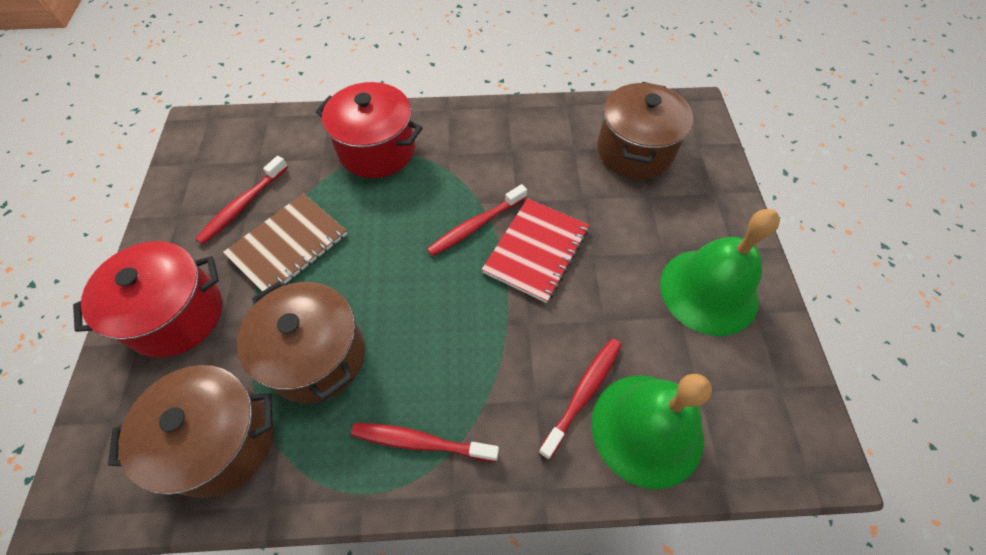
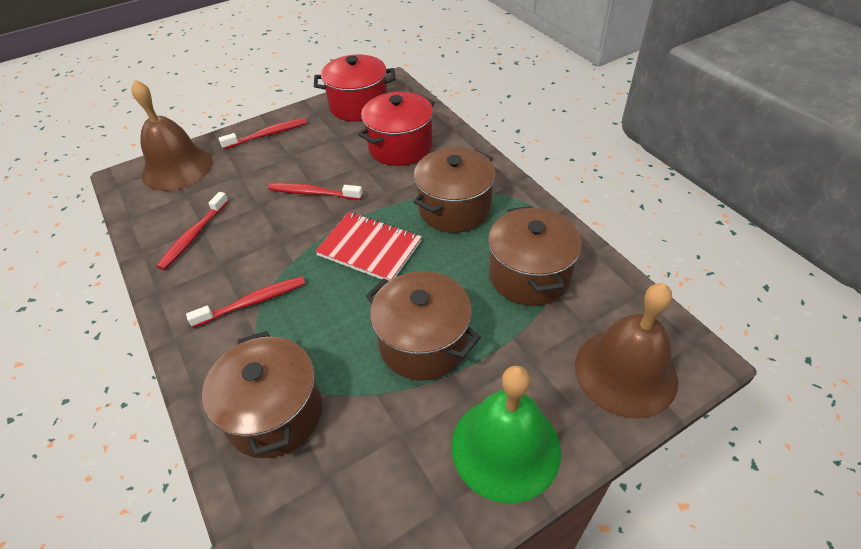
brown bell: none = 0 -> [131,80,213,191] [575,283,678,419] = 2
brown notebook: [223,194,347,291] = 1 -> none = 0
brown pot: [108,365,273,498] [237,281,365,403] [597,82,693,179] = 3 -> [202,331,322,458] [366,271,481,381] [414,147,496,233] [488,206,582,306] = 4
green bell: [591,374,712,489] [660,209,780,336] = 2 -> [451,365,561,503] = 1

